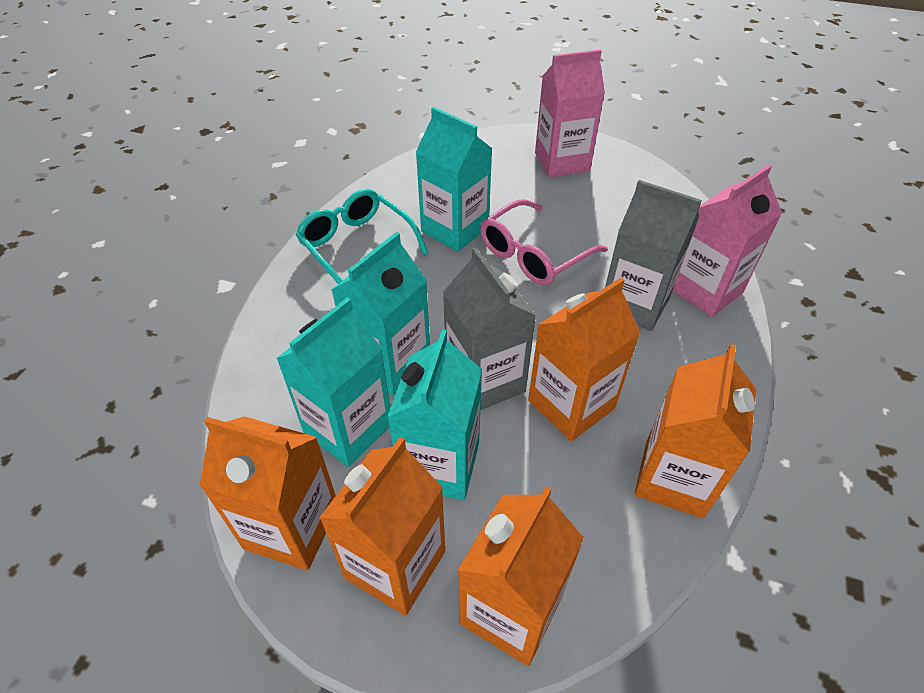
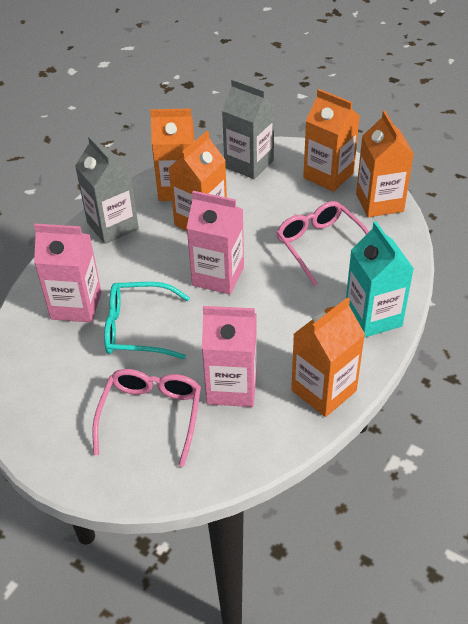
pink carton: [535,49,605,177] [673,164,782,317] = 2 -> [34,224,102,322] [187,191,244,294] [202,306,257,407] = 3
pink glasses: [480,199,608,285] = 1 -> [92,369,201,467] [276,201,369,286] = 2
turquoise carton: [276,297,390,467] [331,232,430,395] [387,329,482,500] [415,107,493,252] = 4 -> [346,221,414,338] = 1

